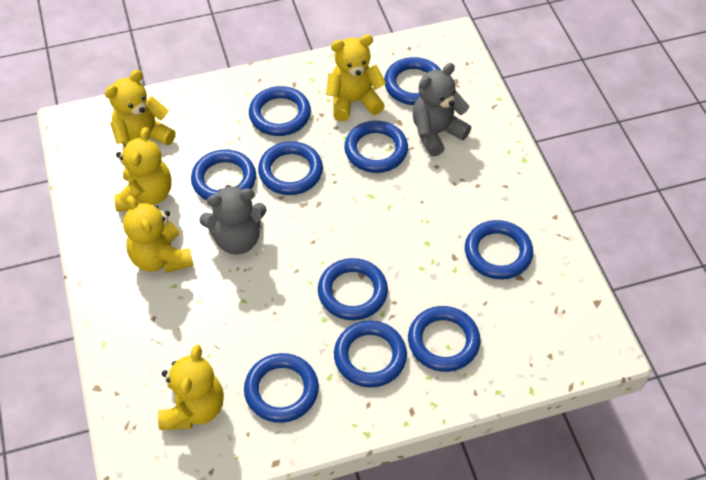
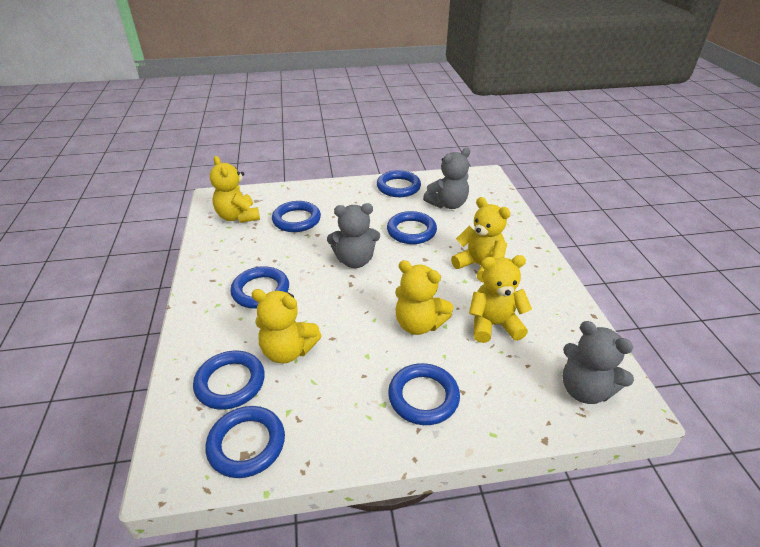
blue ring: [191,150,256,201] [244,353,319,423] [249,86,311,136] [258,141,323,195] [318,258,388,320] [334,321,407,387] [344,121,408,173] [384,57,441,105] [408,306,481,372] [465,220,533,279] = 10 -> [193,351,265,410] [205,406,285,478] [230,266,289,309] [272,201,321,232] [377,170,421,197] [387,211,437,244] [388,363,460,425] = 7
grey teddy bear: [199,185,267,255] [412,63,471,156] = 2 -> [327,203,380,268] [423,148,470,209] [563,321,634,404] = 3

